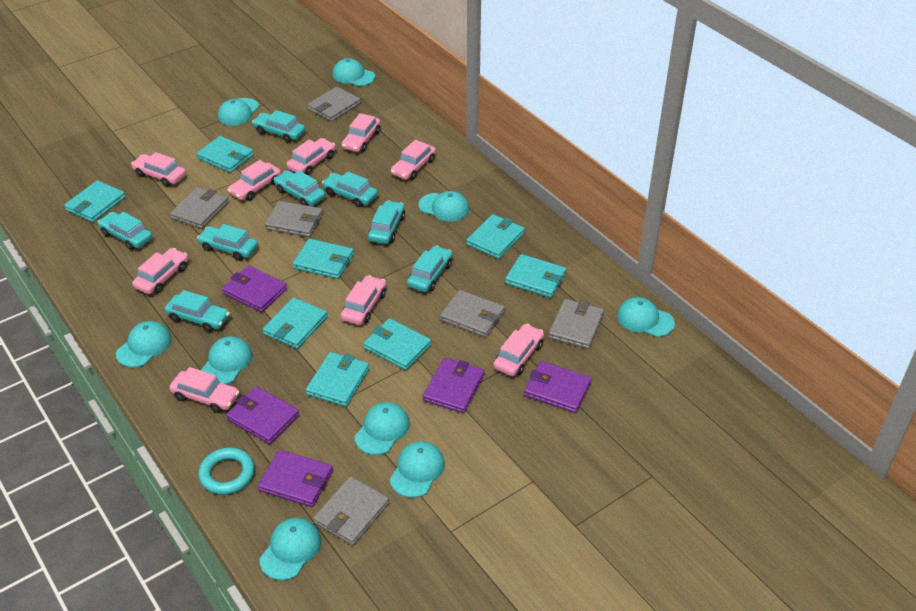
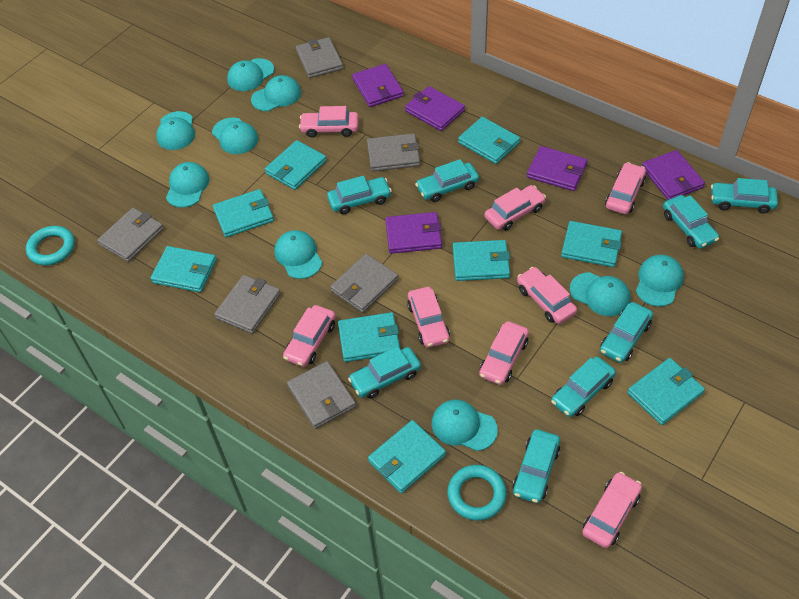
pink car: [131,152,186,187] [132,248,188,294] [169,367,239,413] [228,160,281,201] [286,138,335,175] [341,275,386,325] [342,113,380,152] [391,140,436,180] [493,324,544,376] = 9 -> [283,305,336,367] [299,106,359,138] [407,287,450,348] [479,321,529,385] [485,185,546,231] [517,267,577,324] [582,472,642,548] [605,162,646,214] = 8
turquoise ring: [198,447,255,495] = 1 -> [26,226,75,265] [447,465,507,521] = 2
turquoise wallet: [64,180,126,222] [196,136,254,173] [263,297,327,349] [293,239,354,279] [306,352,369,407] [363,318,431,370] [466,214,525,259] [505,254,567,298] = 8 -> [150,246,217,292] [213,189,274,237] [265,140,327,190] [338,312,400,362] [368,420,446,493] [453,240,510,281] [458,117,520,164] [561,221,622,267] [627,358,705,425] = 9

